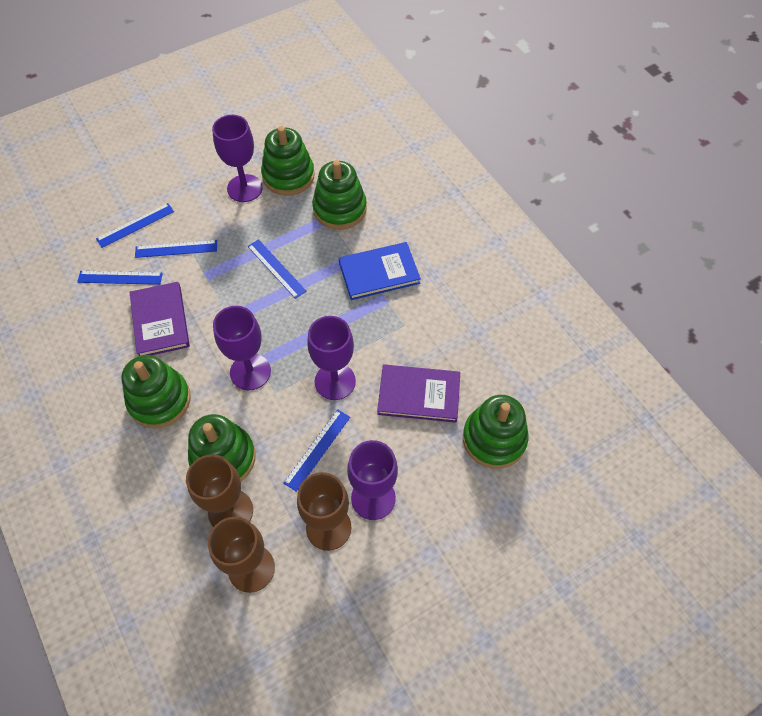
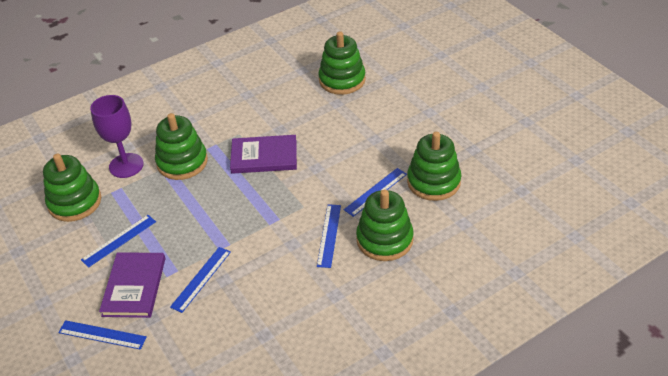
blue book: [339,242,421,300] = 1 -> none = 0
brown goblet: [186,454,253,527] [208,517,275,593] [297,472,351,551] = 3 -> none = 0
purple goblet: [212,115,263,202] [213,306,271,390] [307,316,356,400] [347,440,398,520] = 4 -> [90,95,144,178] = 1

